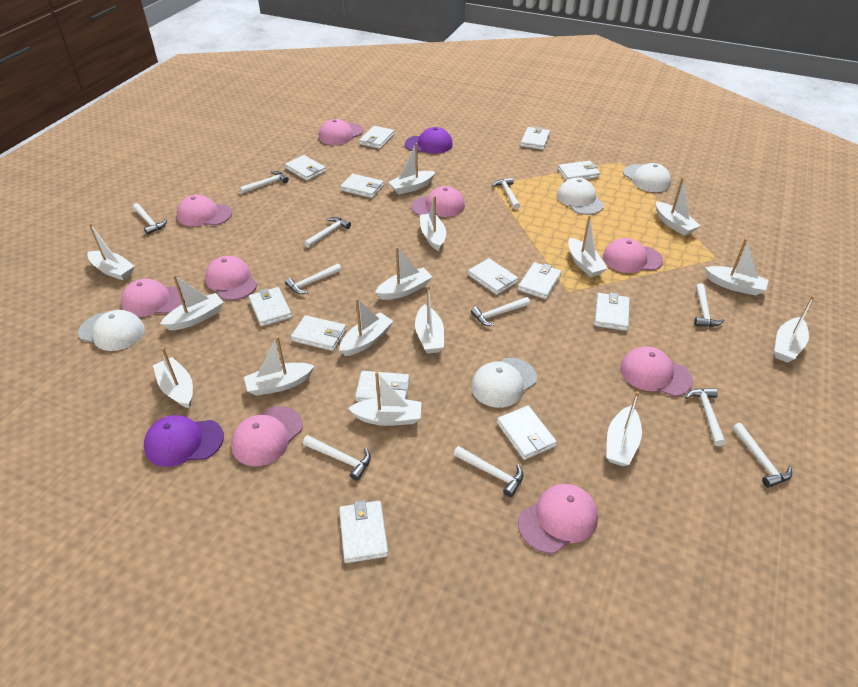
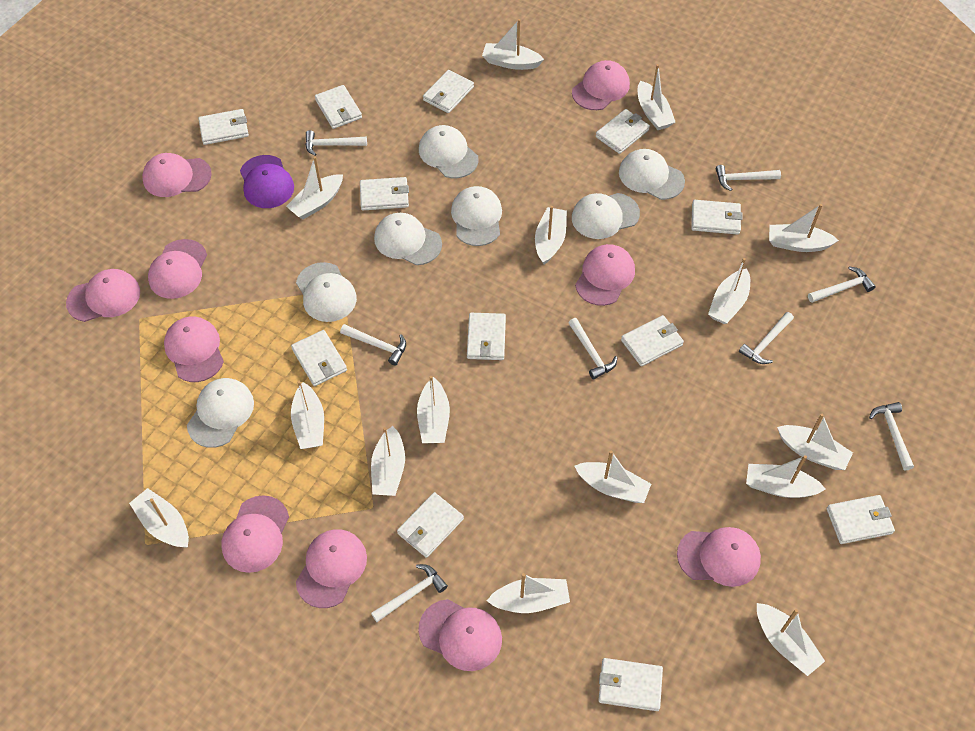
pink cap: [121,279,185,317] [177,195,232,226] [205,256,257,300] [231,406,303,466] [319,119,363,145] [411,186,465,217] [518,484,598,554] [603,238,663,273] [620,346,693,396] = 9 -> [66,269,140,322] [142,153,212,197] [148,239,207,299] [164,317,224,382] [222,495,289,573] [296,529,367,608] [418,599,502,671] [572,60,630,110] [575,244,635,306] [677,527,761,587] = 10
purple cap: [144,415,224,467] [405,127,453,154] = 2 -> [240,155,294,208] = 1
white cap: [78,310,145,351] [471,358,537,408] [557,178,604,215] [623,163,671,192] = 4 -> [187,378,254,448] [296,262,357,322] [374,213,442,265] [419,125,479,178] [451,186,502,246] [572,193,640,239] [619,149,685,200] = 7
white hammer: [133,203,167,235] [239,171,289,194] [285,263,342,294] [303,435,371,481] [304,217,351,248] [453,446,524,497] [471,297,530,326] [492,177,520,210] [685,388,726,446] [694,283,725,327] [732,423,792,488] = 11 -> [305,130,367,156] [340,324,406,366] [371,564,448,622] [568,318,617,379] [716,165,781,191] [739,312,794,364] [808,267,876,303] [869,402,914,471] = 8
white wallet: [249,287,292,326] [285,155,326,181] [291,315,346,351] [339,500,388,563] [340,174,384,198] [355,371,410,402] [359,126,394,149] [468,258,518,295] [497,406,557,460] [518,262,562,299] [520,127,550,150] [558,161,600,181] [594,292,630,331] = 13 -> [198,109,249,145] [291,330,347,386] [315,85,362,129] [360,177,409,210] [397,492,464,558] [423,70,474,113] [467,313,506,360] [596,109,650,154] [598,658,663,711] [621,315,684,366] [691,200,743,235] [826,495,895,544] = 12

